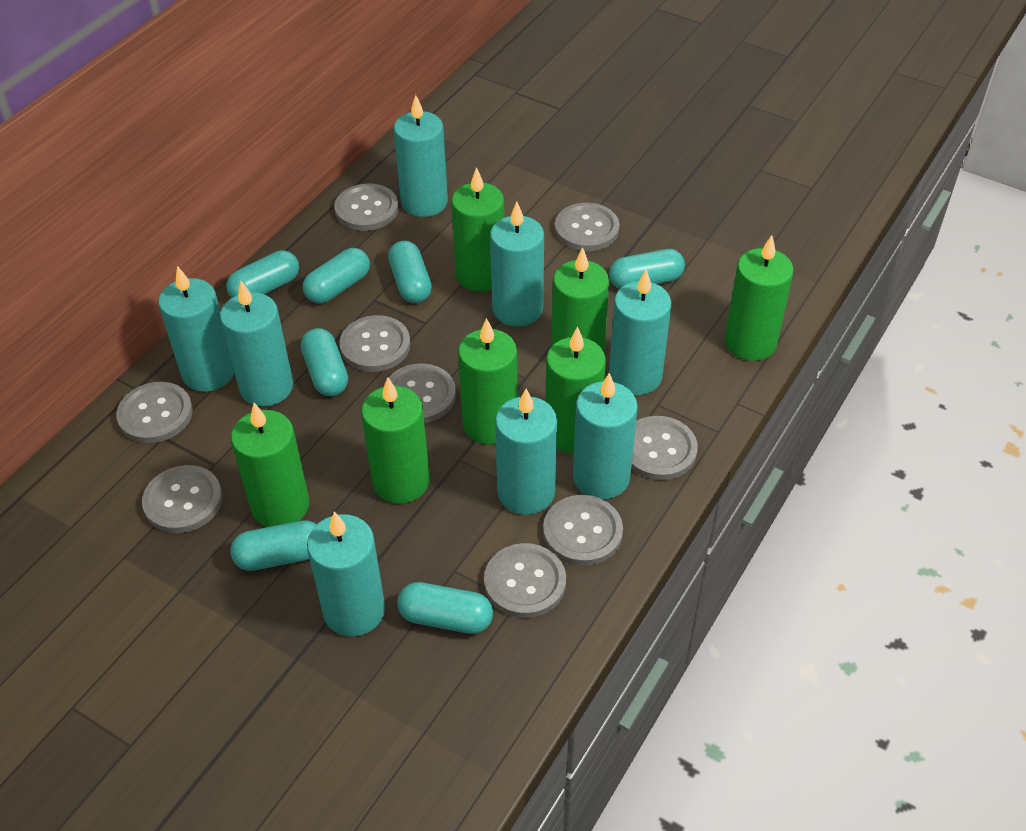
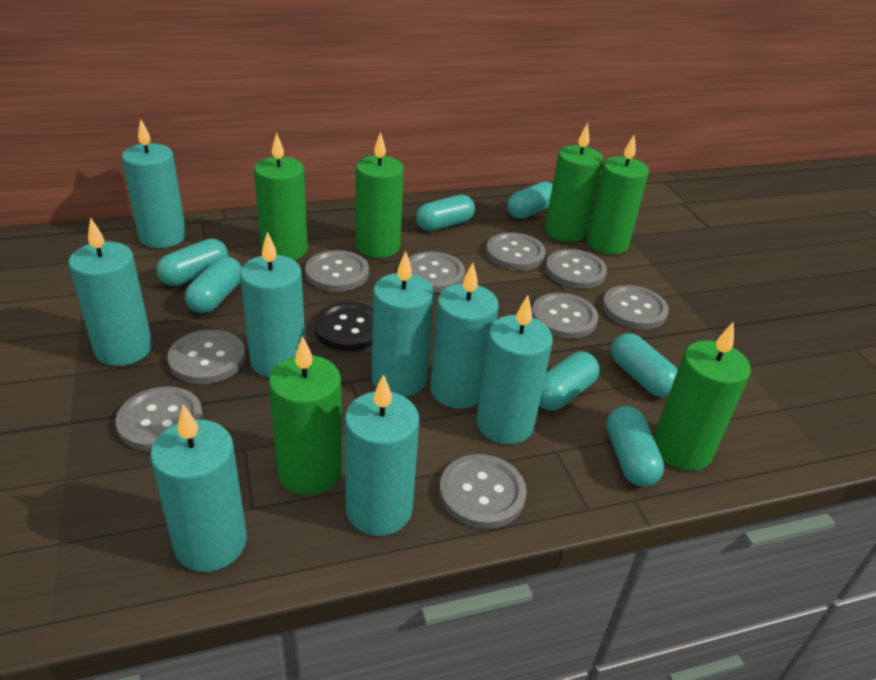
black button: none = 0 -> [314,302,373,351] = 1
green candle: [231,403,310,527] [361,378,430,504] [451,167,505,292] [458,318,518,445] [545,326,606,453] [552,247,609,352] [724,235,794,361] = 7 -> [254,132,308,260] [269,336,342,495] [356,132,404,258] [545,123,603,242] [586,135,649,255] [654,322,751,471] = 6

